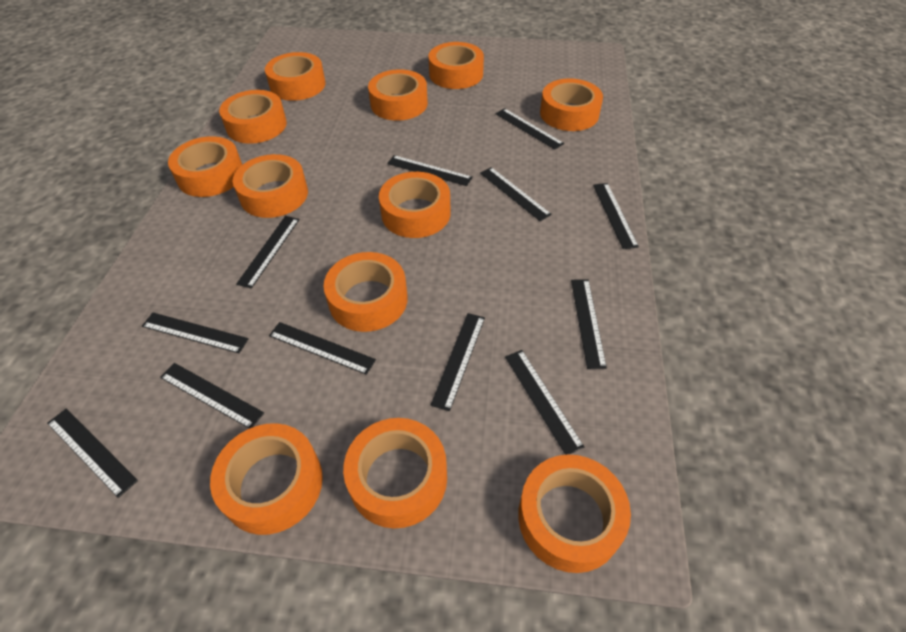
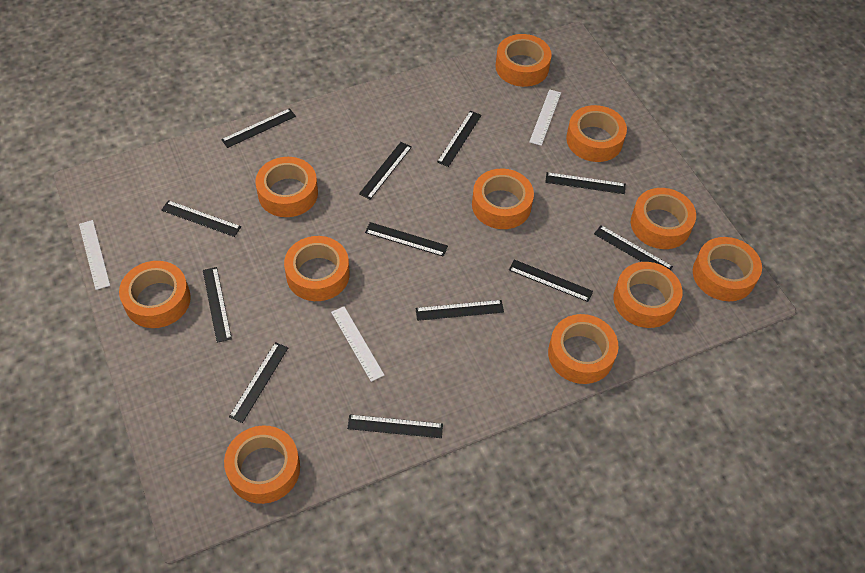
orange tape: [168,136,242,197] [210,423,323,535] [219,90,287,144] [233,154,308,218] [265,52,325,101] [324,252,408,332] [343,418,447,529] [368,69,428,121] [379,172,451,238] [429,42,484,89] [518,454,631,573] [540,78,603,131] = 12 -> [119,261,191,328] [224,426,300,504] [255,157,318,217] [284,236,350,301] [472,169,534,229] [495,34,552,87] [548,314,619,384] [566,105,627,162] [613,262,682,328] [631,188,696,249] [693,237,762,301] = 11
white ruler: none = 0 -> [79,220,110,290] [331,306,384,382] [529,89,561,146] = 3

